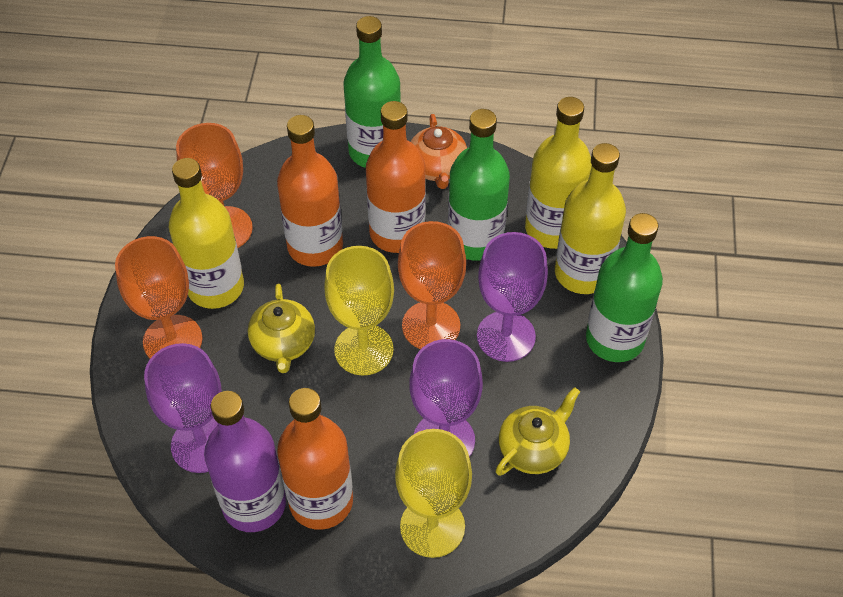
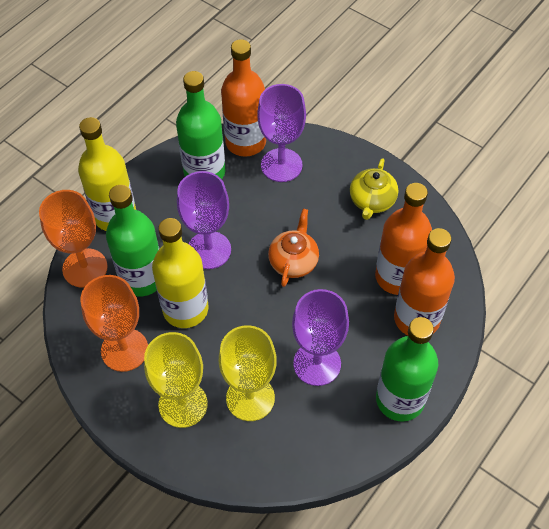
orange goblet: [115,236,202,359] [176,123,253,248] [398,221,466,349] = 3 -> [39,190,108,288] [80,275,148,372] = 2
purple bottle: [204,391,286,532] = 1 -> none = 0
yellow bottle: [169,158,244,309] [525,97,592,249] [555,143,626,294] = 3 -> [78,117,136,231] [152,218,209,328] = 2
yellow teapot: [248,284,315,373] [496,387,580,476] = 2 -> [350,158,398,220] = 1

